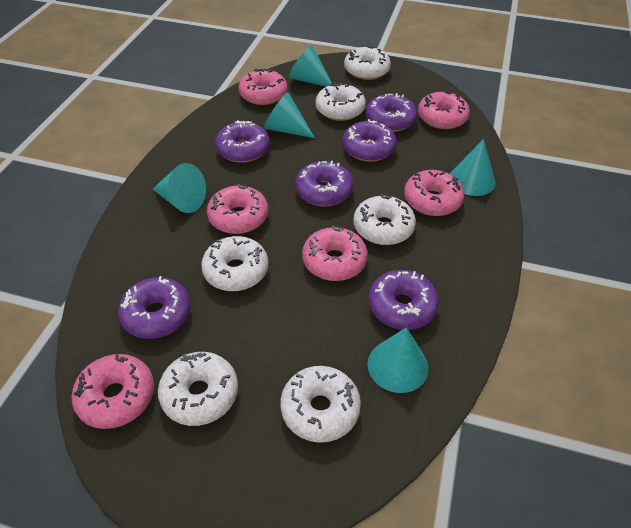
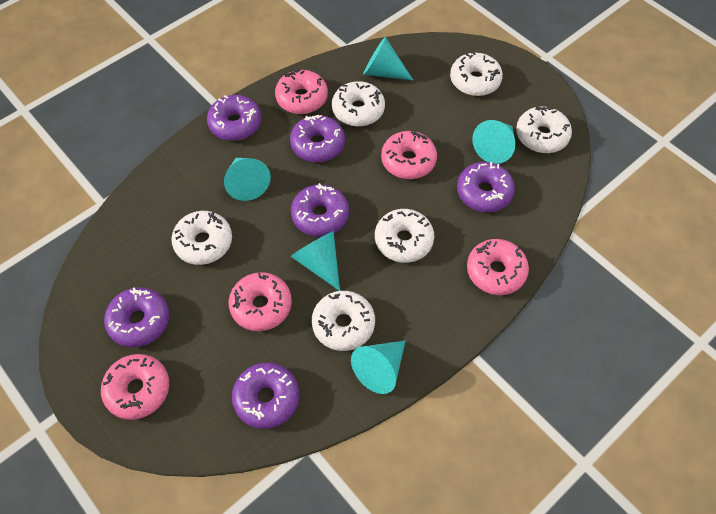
pink donut: [71,353,154,429] [207,184,268,234] [239,68,288,105] [302,226,368,281] [404,170,464,216] [418,90,470,129] = 6 -> [101,354,169,420] [228,272,292,331] [275,69,328,114] [381,130,437,179] [467,239,529,295] = 5

